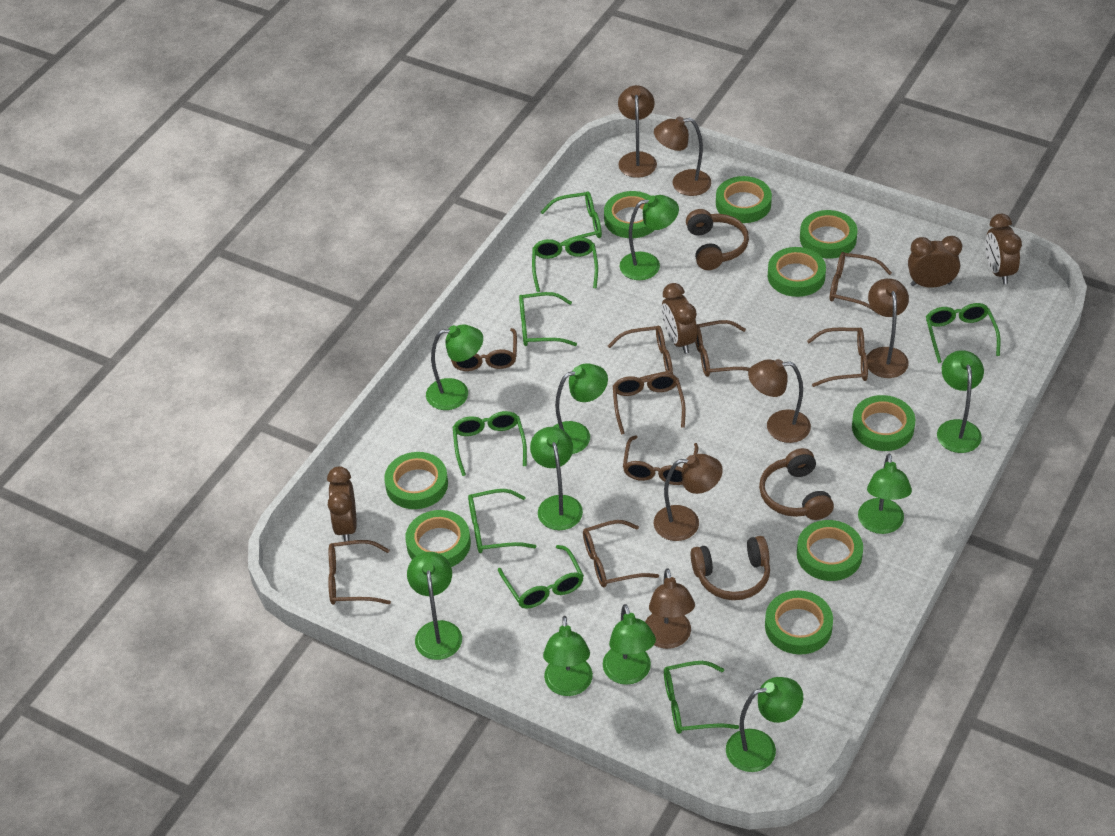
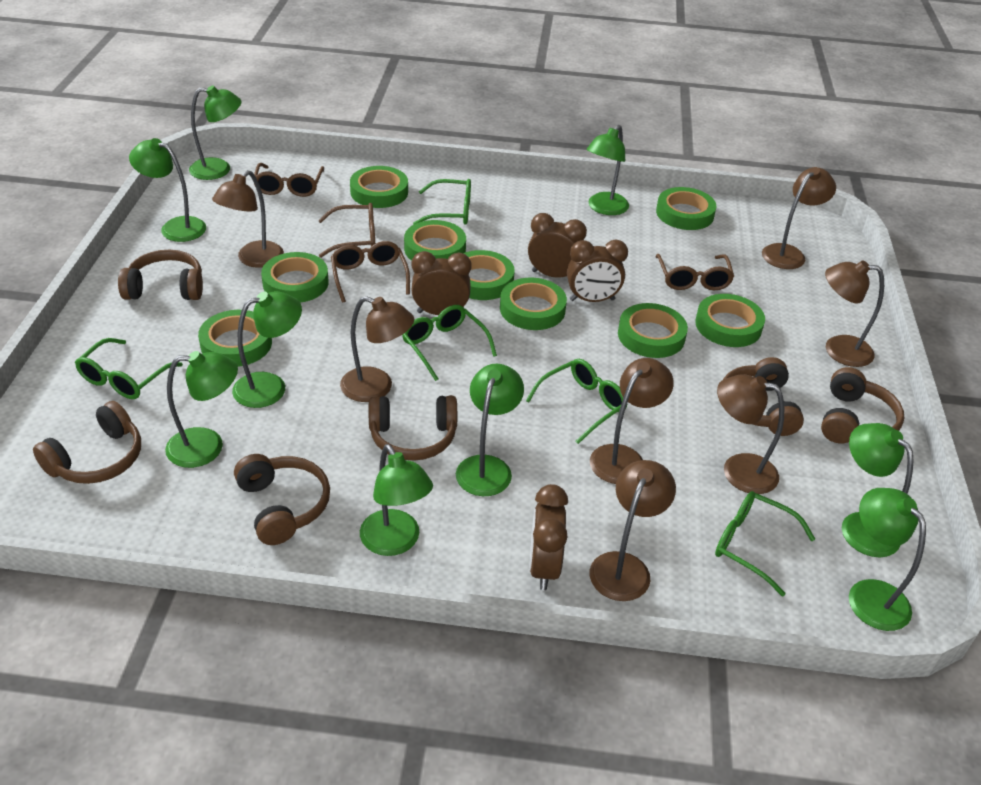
brown glasses: [328,540,391,605] [451,328,517,371] [583,520,659,588] [608,326,673,380] [613,373,686,435] [623,435,699,485] [695,320,750,377] [807,327,868,387] [830,252,892,312] = 9 -> [254,163,324,197] [318,203,375,258] [331,241,410,303] [655,254,734,290] = 4
brown headphones: [686,209,749,270] [691,536,770,600] [759,448,834,520] = 3 -> [33,401,141,484] [118,250,203,300] [234,454,330,545] [369,395,457,461] [723,357,804,436] [821,367,904,443] = 6
brown lamp: [618,85,657,178] [645,568,695,649] [654,117,711,196] [654,454,723,541] [748,359,811,443] [867,279,909,378] = 6 -> [212,170,284,268] [340,296,414,402] [589,460,676,601] [590,358,674,484] [717,374,784,494] [762,167,836,269] [825,260,884,367] = 7
green glasses: [453,411,527,476] [468,489,537,553] [498,545,584,609] [519,292,577,346] [532,237,598,292] [541,191,602,243] [664,661,739,734] [926,303,1000,363] = 8 -> [75,338,183,399] [402,305,497,381] [413,179,471,225] [526,359,628,444] [715,491,815,596] = 5
green lamp: [407,552,462,660] [426,325,483,410] [530,427,583,530] [543,616,593,696] [553,363,608,454] [603,604,656,685] [620,195,679,280] [726,677,803,772] [858,454,912,534] [937,350,984,453] = 10 -> [129,138,206,242] [165,351,238,468] [189,85,242,180] [232,291,302,408] [360,444,433,556] [456,364,524,496] [587,125,629,215] [842,423,913,557] [849,488,926,631] = 9

